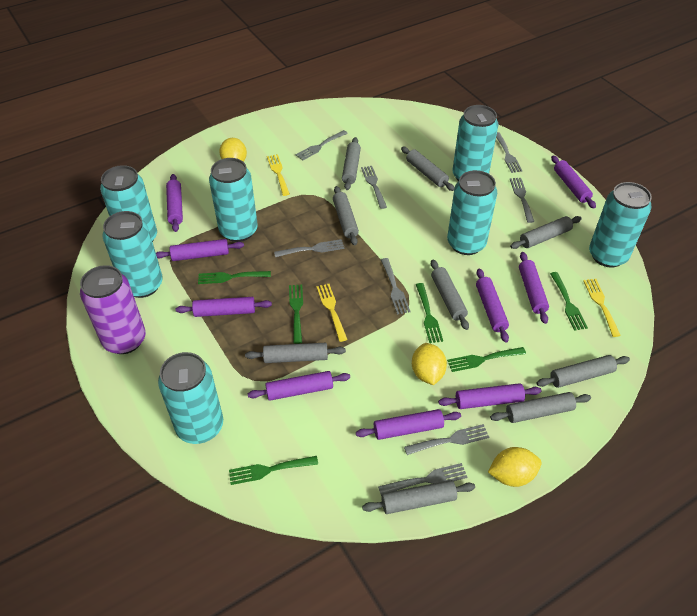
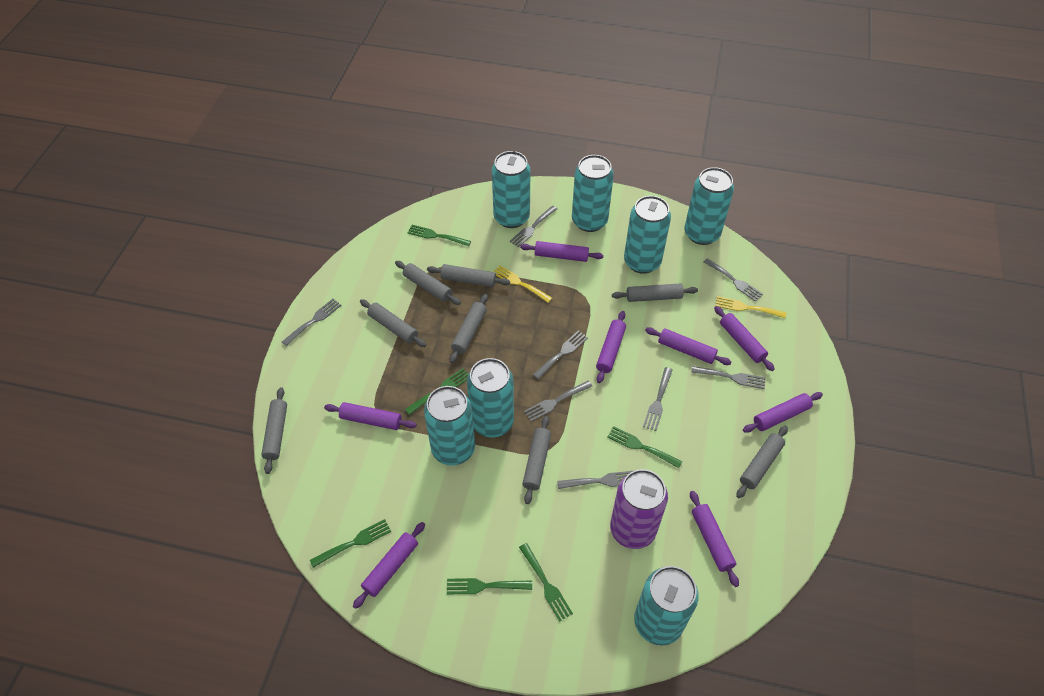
grey rolling pin: [245,343,346,363] [333,186,359,245] [342,137,361,190] [362,480,475,514] [401,147,454,191] [431,260,469,330] [490,392,591,423] [510,216,582,249] [537,355,630,388] = 9 -> [261,387,287,474] [360,299,426,347] [395,261,461,305] [427,264,510,287] [450,294,488,363] [522,416,551,504] [612,283,698,302] [736,426,788,498] = 8
purple rolling pin: [156,239,244,261] [166,174,183,232] [176,297,272,317] [248,371,350,401] [356,409,461,440] [438,383,542,409] [476,268,509,343] [519,252,549,324] [551,156,596,209] = 9 -> [324,402,417,430] [353,522,425,609] [520,241,604,262] [596,311,626,383] [645,327,731,365] [690,491,739,587] [714,306,775,371] [743,392,823,433] = 8
yellow fork: [267,154,290,196] [316,284,348,342] [583,279,621,337] = 3 -> [495,266,552,303] [715,296,786,318] = 2
yellow lemon: [219,138,247,162] [412,343,447,385] [488,447,542,487] = 3 -> none = 0

